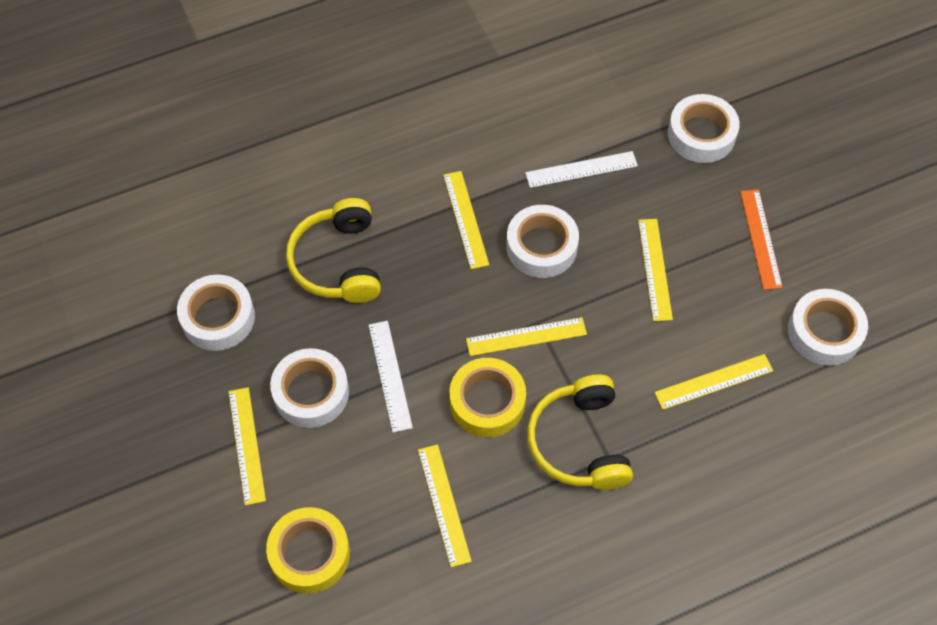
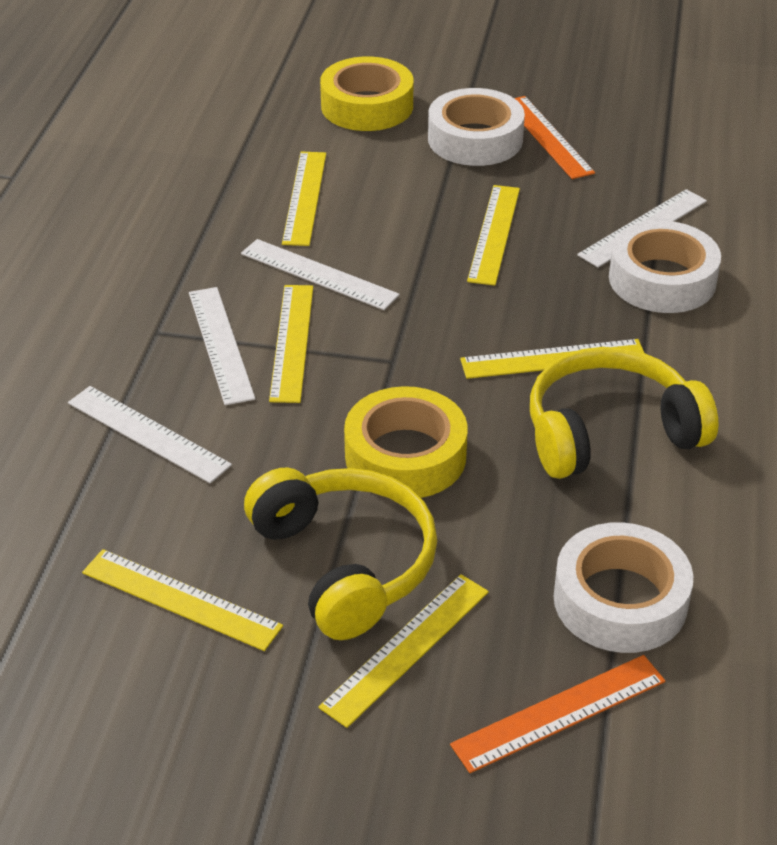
orange ruler: [740,189,783,290] = 1 -> [450,655,665,773] [514,96,595,179] = 2
white ruler: [369,321,413,433] [525,151,638,188] = 2 -> [68,386,232,484] [189,287,255,405] [241,239,400,310] [577,189,707,268] = 4
white tape: [177,274,255,351] [270,348,349,428] [506,205,579,278] [668,94,740,163] [788,289,868,366] = 5 -> [428,88,525,166] [553,522,693,653] [609,221,721,313] = 3

